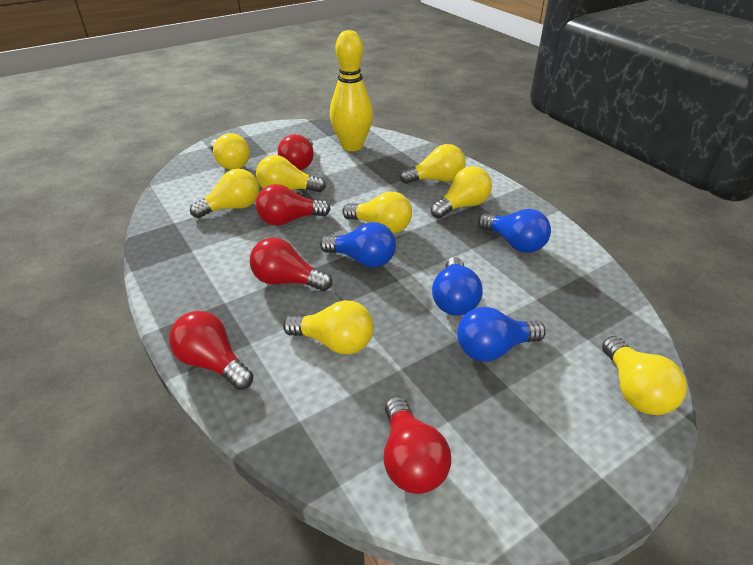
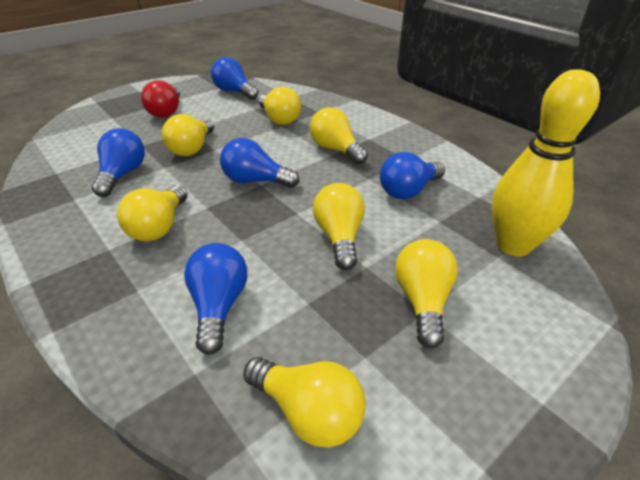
blue light bulb: [320,222,396,268] [432,257,483,316] [457,307,546,362] [478,209,551,253] = 4 -> [92,128,145,197] [184,243,247,355] [211,57,258,100] [220,138,299,188] [380,152,445,199] = 5
red light bulb: [169,311,254,390] [250,238,332,291] [256,184,330,226] [278,134,314,171] [384,396,451,494] = 5 -> [141,80,180,118] = 1
yellow light bulb: [190,169,259,218] [210,133,250,170] [256,155,326,192] [283,300,373,354] [342,191,412,234] [400,144,466,184] [431,166,492,219] [602,336,687,415] = 8 -> [117,185,187,241] [162,114,214,156] [243,357,366,448] [259,87,301,125] [310,107,368,164] [313,183,365,270] [395,239,458,348] = 7

